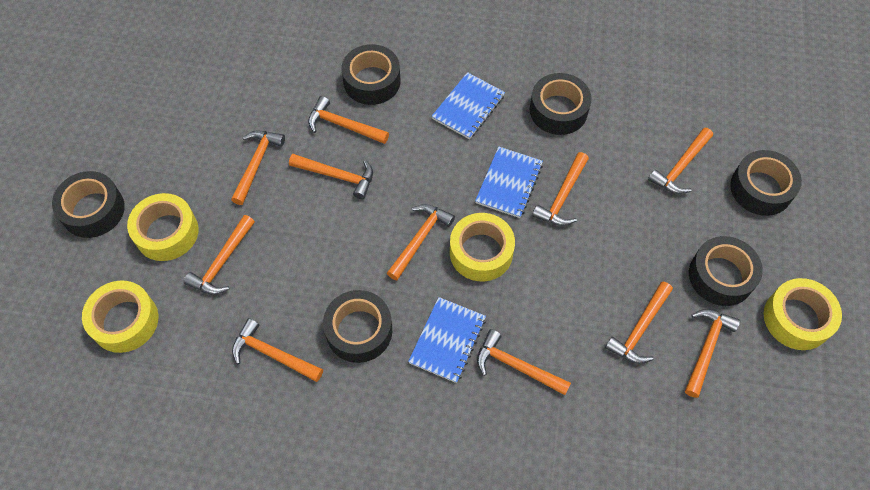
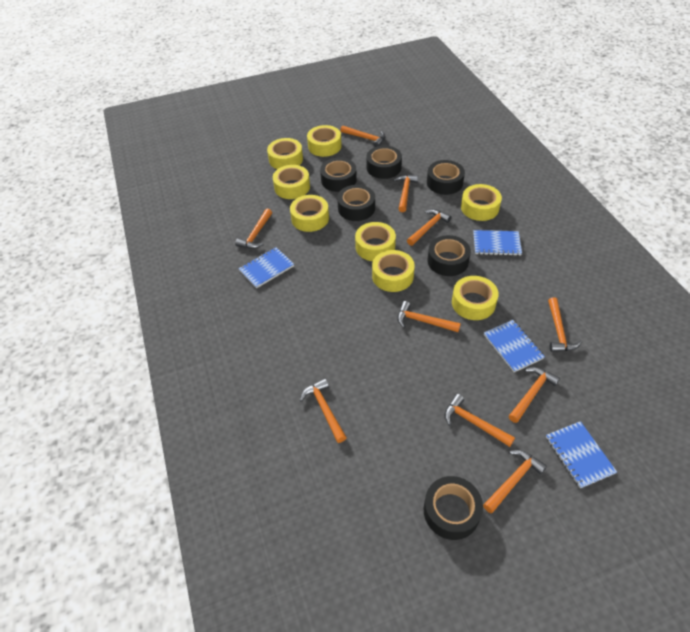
blue notebook: [408,297,486,383] [432,72,505,139] [475,147,543,218] = 3 -> [239,247,294,288] [473,230,522,256] [484,320,545,372] [546,421,617,488] = 4
orange hammer: [184,215,255,295] [231,131,285,205] [232,318,323,382] [289,154,373,199] [308,96,389,144] [387,204,455,280] [477,329,571,395] [532,152,589,226] [605,281,673,364] [648,128,713,194] [685,309,740,398] = 11 -> [235,209,272,249] [300,378,347,443] [340,126,385,147] [393,175,418,212] [397,301,461,332] [407,209,451,246] [445,394,515,447] [483,450,547,513] [509,367,560,423] [548,297,582,352] = 10
yellow tape: [82,281,158,353] [127,193,199,261] [450,213,515,281] [764,278,842,350] = 4 -> [267,138,303,169] [273,165,310,199] [290,195,329,232] [307,125,342,157] [355,222,396,261] [372,250,415,292] [452,276,499,320] [461,184,502,221] = 8

